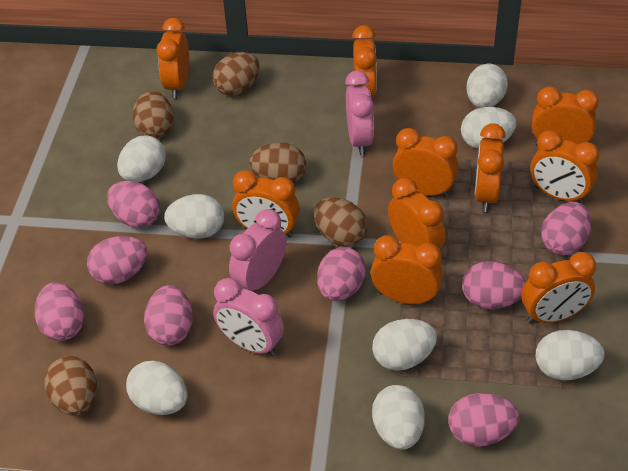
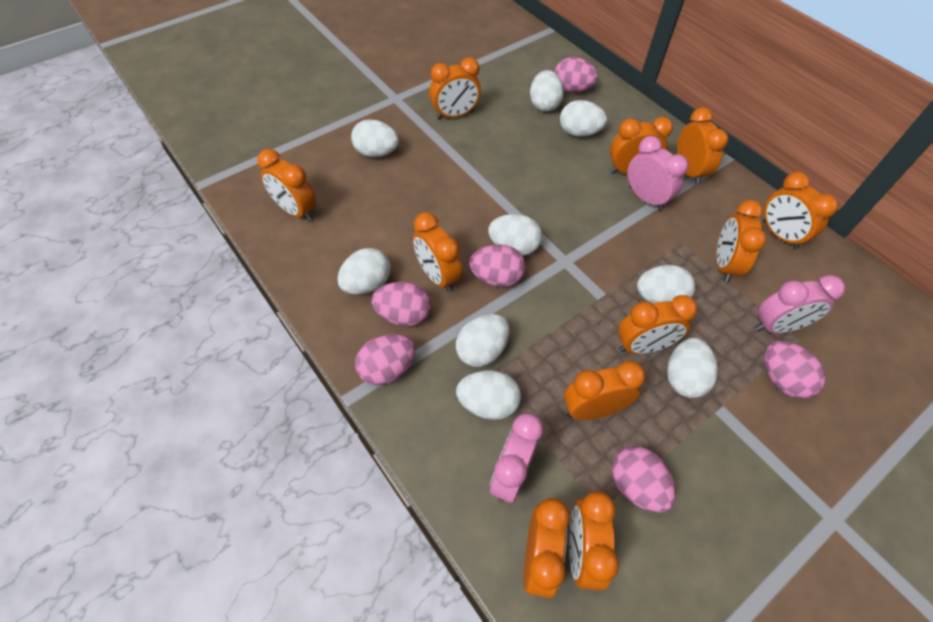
brown egg: [44,356,97,416] [132,90,174,139] [212,52,259,96] [249,142,306,183] [314,197,368,247] = 5 -> none = 0
orange clock: [157,18,189,99] [232,170,300,238] [352,25,377,98] [371,235,443,304] [388,178,446,249] [393,128,459,197] [475,123,506,212] [521,252,596,324] [531,130,600,204] [532,86,599,146] = 10 -> [258,149,316,221] [413,212,462,292] [429,57,481,119] [523,498,570,598] [564,361,645,420] [569,491,619,590] [610,117,673,174] [618,295,697,354] [677,108,728,185] [717,200,767,282] [763,172,838,249] = 11
pink egg: [35,282,84,341] [87,236,148,285] [107,181,160,228] [144,285,193,346] [317,247,366,301] [448,393,519,447] [462,261,526,309] [541,202,591,255] = 8 -> [355,334,415,386] [372,282,431,326] [469,245,525,287] [554,57,598,93] [612,446,676,513] [764,341,826,399] = 6
white egg: [117,135,166,182] [126,361,187,415] [164,194,224,239] [372,319,437,371] [372,385,425,450] [461,107,517,149] [466,63,508,108] [536,330,605,380] = 8 -> [337,248,390,294] [351,119,399,157] [456,314,509,367] [456,370,521,420] [488,214,542,256] [530,70,564,112] [560,100,607,137] [637,265,695,304] [667,338,718,398] = 9

